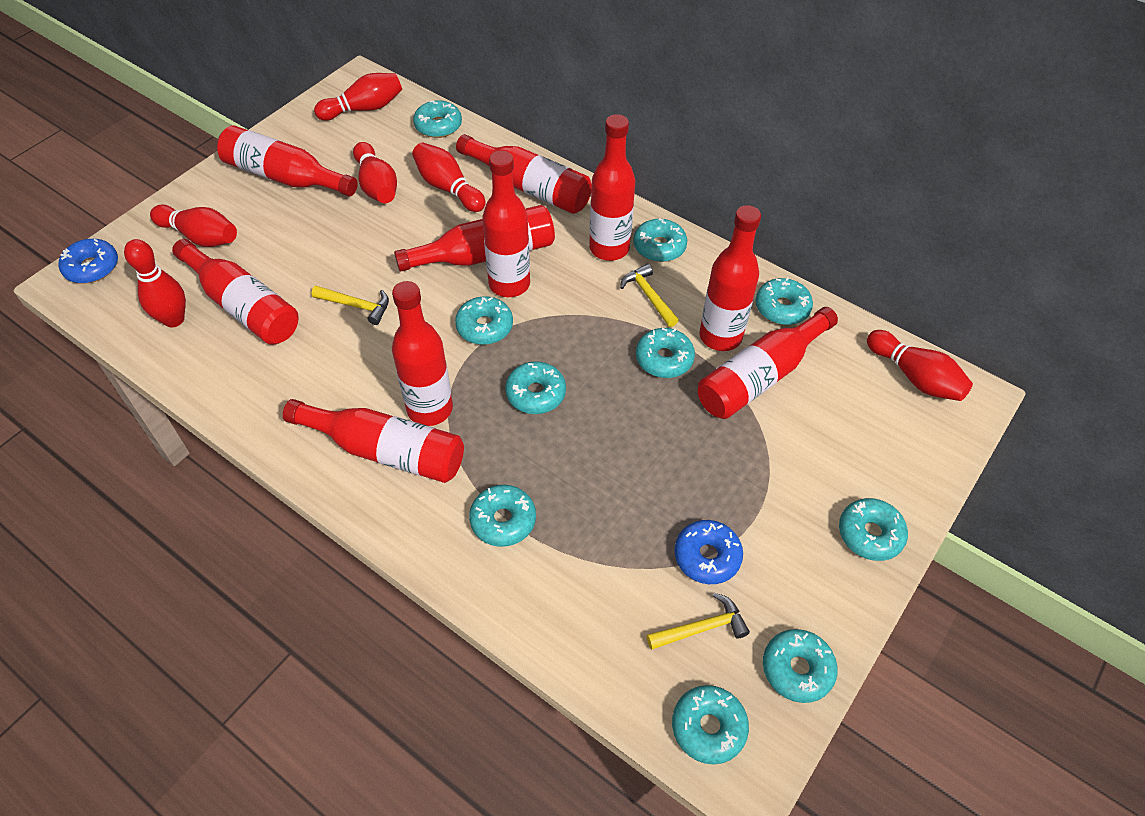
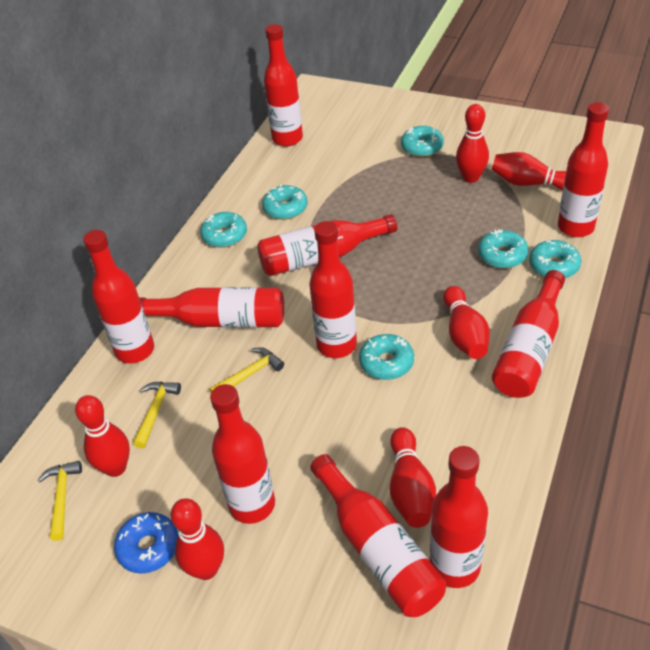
blue donut: [59,239,118,283] [674,520,743,584] = 2 -> [114,512,178,574] = 1
turquoise donut: [413,100,462,138] [455,296,513,345] [469,485,536,547] [505,361,566,414] [634,218,687,262] [636,328,695,378] [672,685,749,764] [756,277,813,325] [763,629,838,703] [839,498,908,561] = 10 -> [200,212,247,248] [262,184,308,220] [359,334,414,380] [401,126,444,157] [478,229,529,268] [529,240,581,278] = 6

